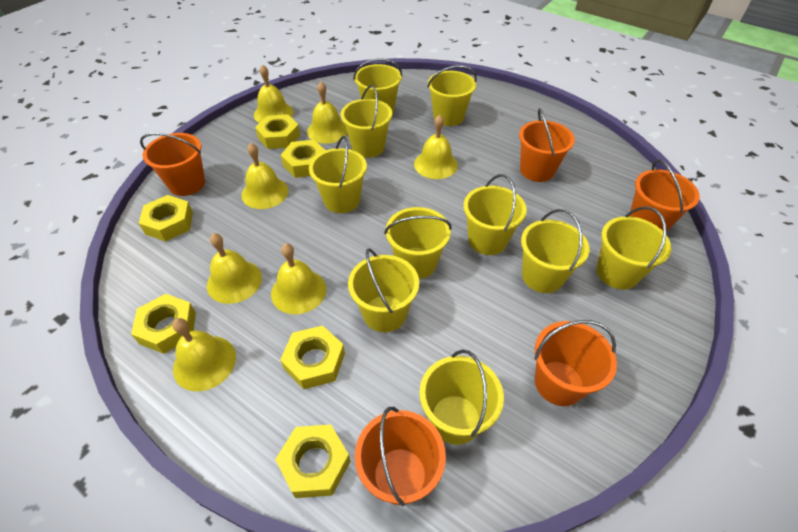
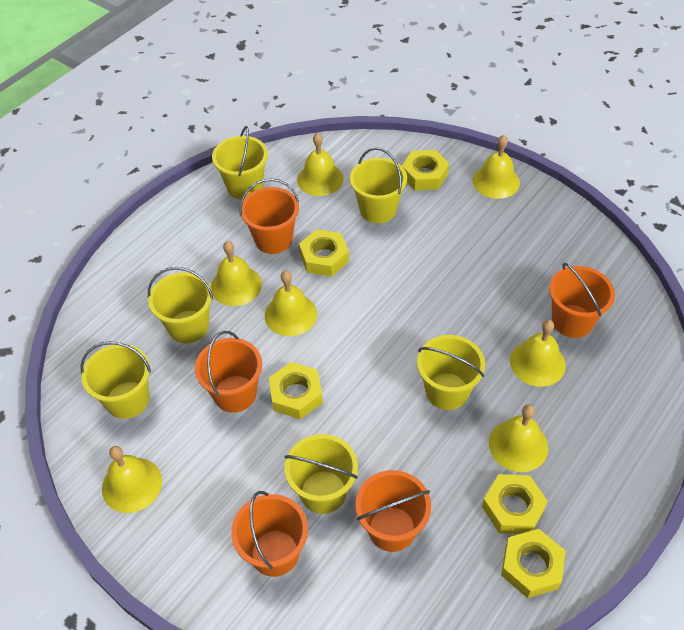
yellow bucket: [309,136,367,213] [341,85,392,158] [348,248,419,332] [353,58,402,114] [384,207,452,279] [419,350,504,445] [427,65,477,126] [463,174,527,255] [521,209,589,293] [597,206,671,290] = 10 -> [80,341,151,419] [148,267,213,344] [212,126,268,200] [284,434,358,514] [350,147,407,223] [417,335,485,410] = 6
yellow nut: [131,294,196,354] [139,195,193,242] [255,114,300,149] [275,424,351,498] [280,326,345,389] [281,140,326,178] = 6 -> [269,362,323,419] [299,229,349,277] [402,150,449,190] [482,474,548,534] [501,529,566,598] = 5

